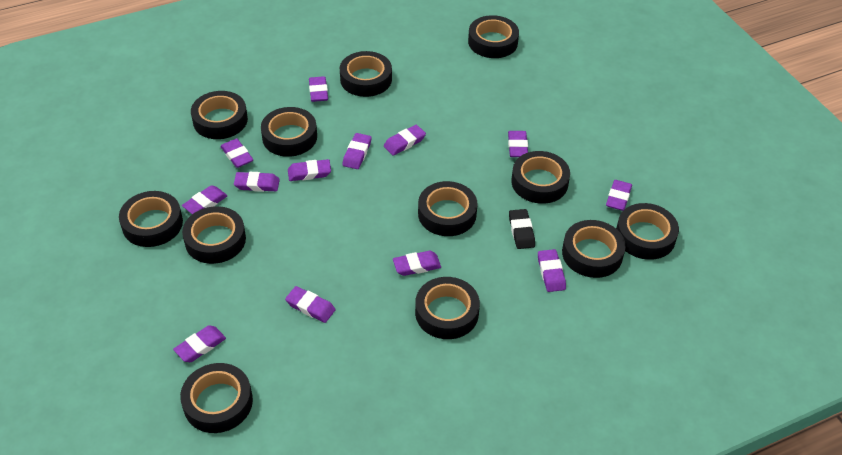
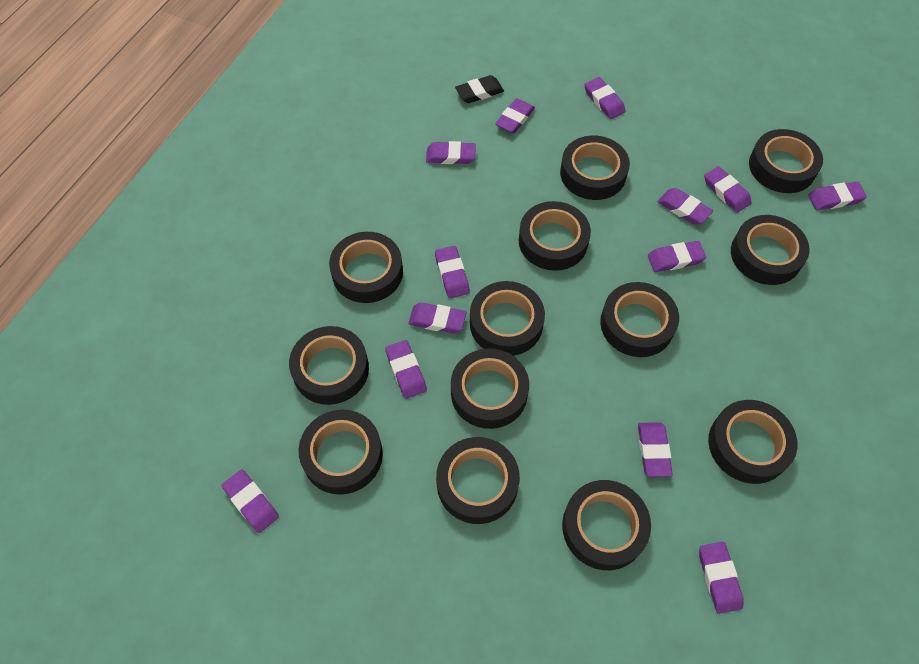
black tape: [119,191,183,247] [180,363,253,433] [182,206,246,264] [191,91,248,139] [261,107,317,157] [340,51,392,97] [415,277,480,339] [418,181,478,236] [468,15,519,58] [511,151,570,204] [562,220,626,278] [616,203,679,260] = 12 -> [289,326,369,405] [299,410,383,495] [329,232,403,303] [436,437,520,524] [451,349,529,429] [470,281,545,356] [519,201,591,271] [560,135,630,200] [562,480,651,570] [600,282,679,357] [708,400,797,484] [731,215,810,285] [749,129,823,193] = 13

